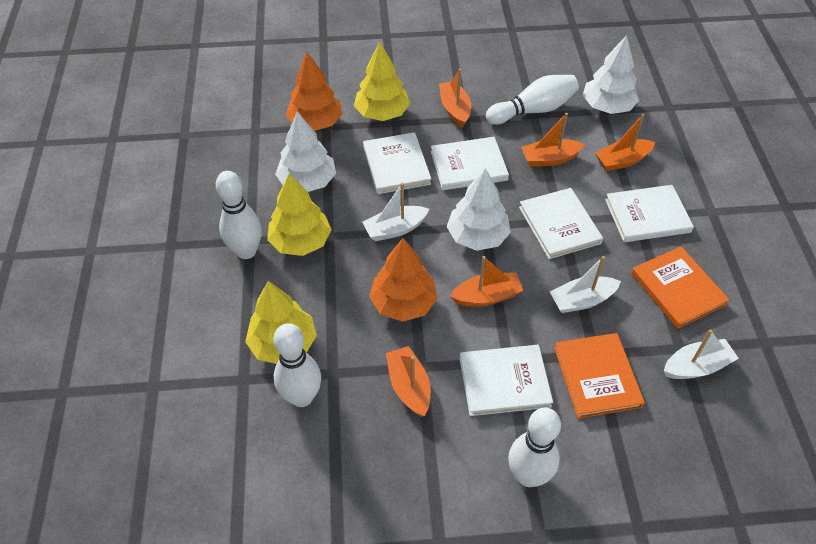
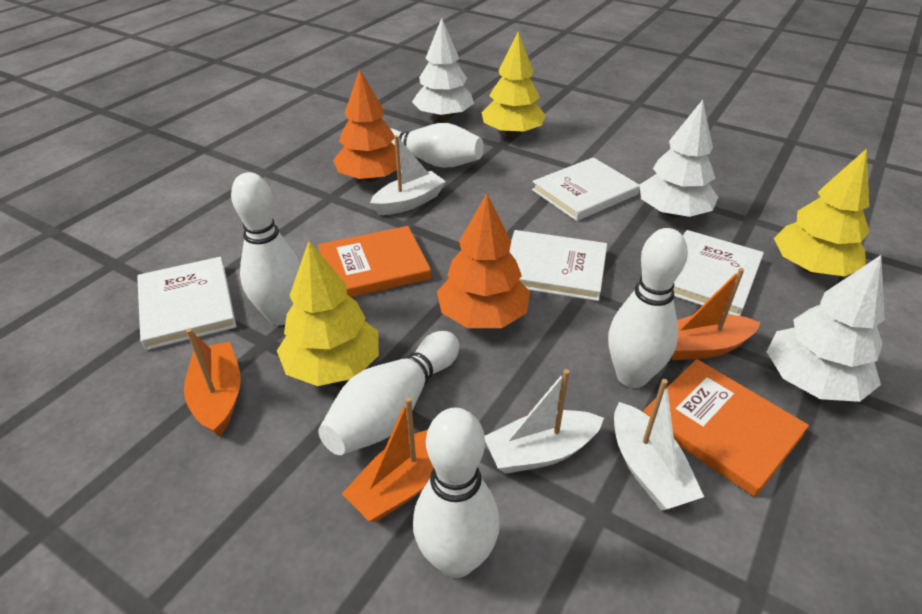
orange boat: [386,346,431,417] [439,69,471,128] [450,256,523,307] [521,113,585,167] [595,114,655,171] = 5 -> [184,328,241,437] [342,397,434,522] [671,268,760,360] = 3
white book: [363,132,431,194] [431,137,509,190] [459,345,553,416] [519,188,603,259] [605,185,694,242] = 5 -> [137,257,237,350] [509,230,607,301] [532,157,640,221] [673,230,764,316] = 4
white bowling pin: [216,171,262,259] [274,323,321,407] [486,75,579,125] [508,408,561,487] = 4 -> [231,172,300,325] [318,331,459,455] [390,123,484,168] [413,407,500,578] [608,228,688,388] = 5

